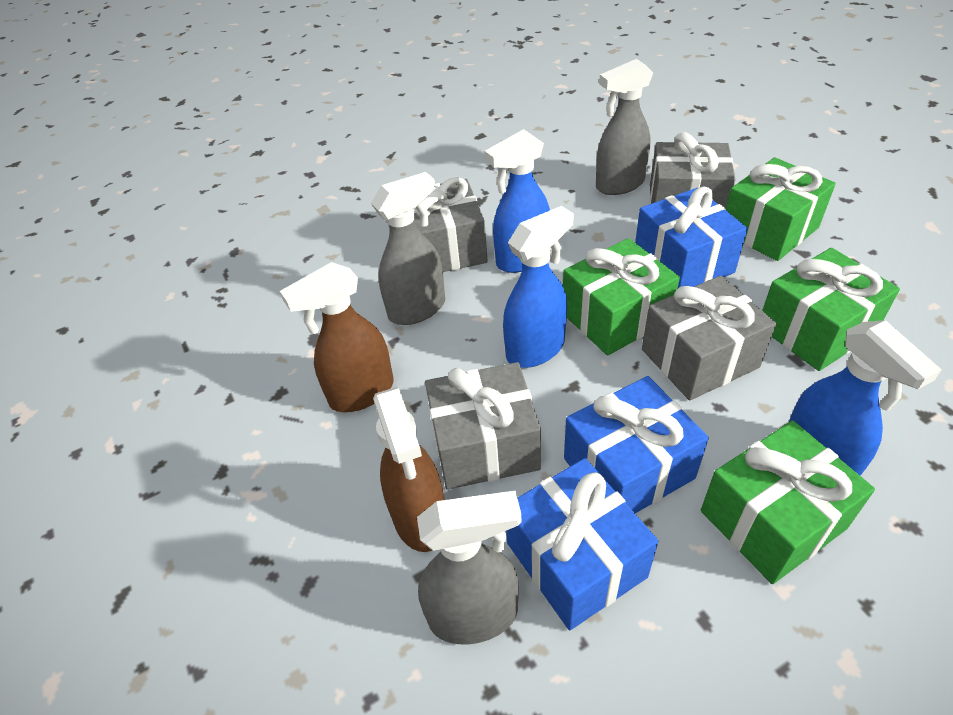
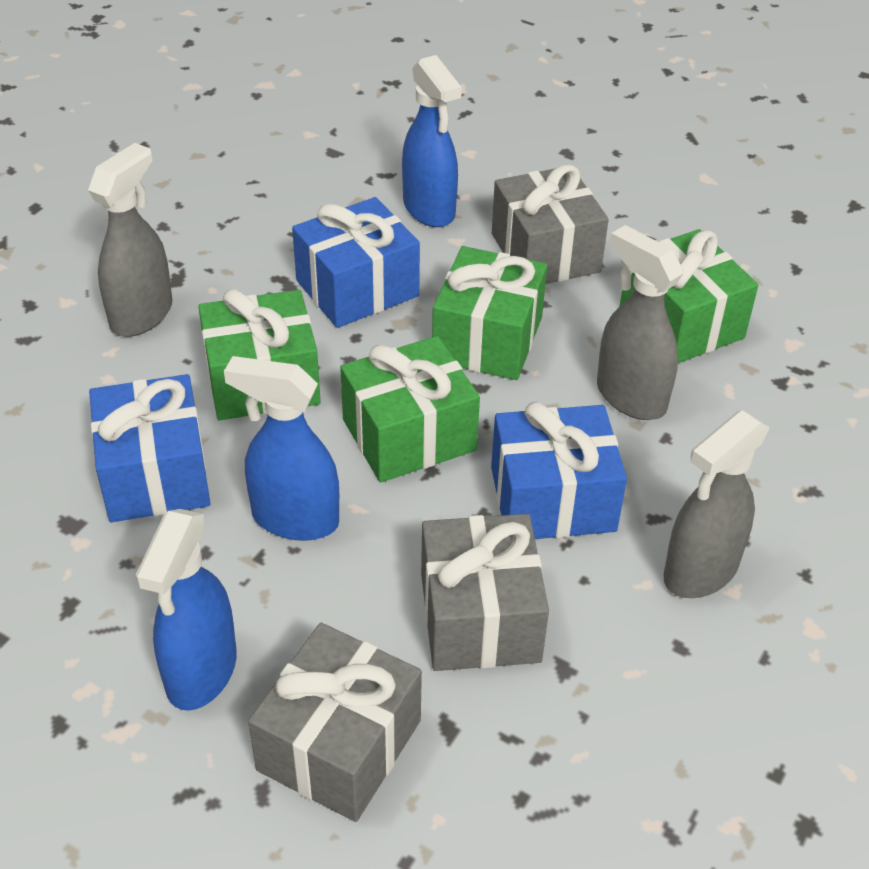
brown spray bottle: [280,262,393,412] [373,387,444,552] = 2 -> none = 0
grey gift: [414,177,488,272] [425,362,541,490] [642,276,776,401] [650,132,736,210] = 4 -> [248,623,422,822] [421,514,549,671] [492,164,609,284] = 3

